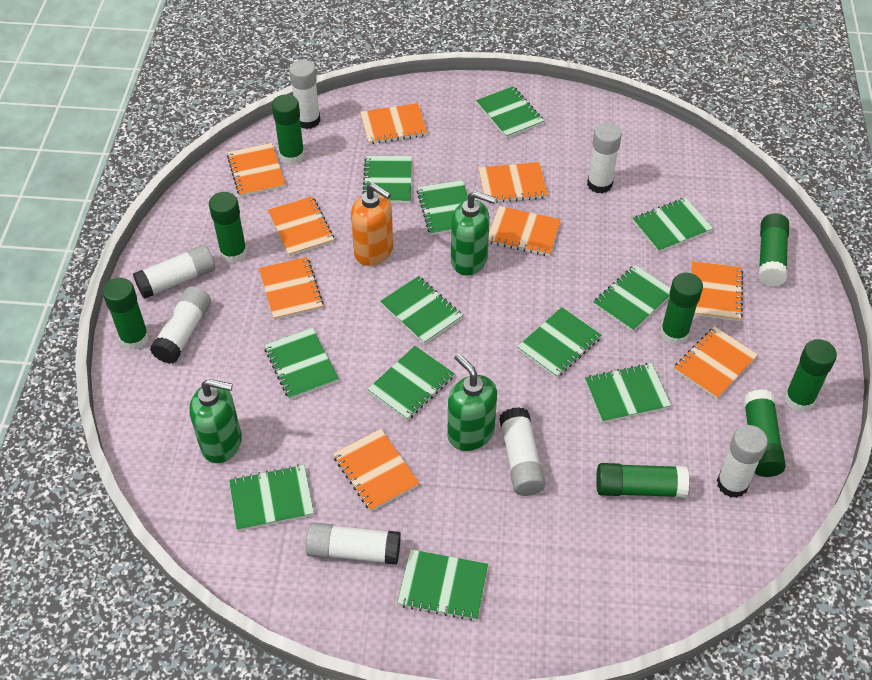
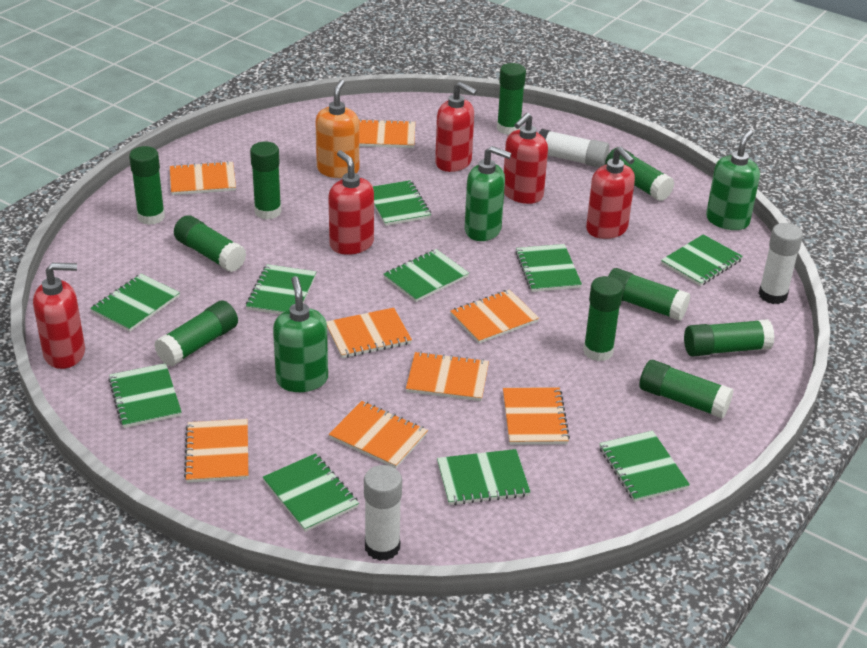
green glue stick: [102,278,149,350] [209,192,247,263] [272,94,305,164] [596,463,689,498] [660,273,703,345] [743,389,786,477] [758,213,789,287] [784,339,837,412] = 8 -> [129,146,165,225] [154,301,238,367] [174,215,246,272] [250,142,282,219] [497,63,526,135] [583,276,623,361] [605,147,675,201] [608,268,690,321] [639,360,733,419] [684,319,775,357] = 10
green notebook: [229,465,314,531] [264,328,339,399] [362,156,412,203] [367,346,455,420] [380,276,463,344] [397,549,488,621] [417,180,468,235] [476,86,544,138] [517,307,601,378] [585,363,671,423] [593,265,671,332] [632,198,713,253] = 12 -> [90,274,180,332] [108,363,182,428] [246,264,316,314] [263,453,359,532] [373,180,431,226] [383,249,469,302] [437,449,530,505] [515,244,582,292] [599,431,690,502] [661,234,743,286] = 10
orange notebook: [227,143,285,197] [259,257,324,320] [268,196,334,256] [333,429,419,511] [360,103,427,144] [478,162,548,204] [488,206,561,256] [674,326,758,399] [691,261,743,321] = 9 -> [170,161,236,195] [184,419,248,483] [326,308,412,358] [329,401,428,468] [359,119,415,148] [406,352,489,401] [450,290,539,344] [503,387,570,445] = 8
red soap dispenser: none = 0 -> [33,263,85,369] [328,150,374,255] [435,82,477,172] [504,113,548,204] [586,147,635,239] = 5
white glue stick: [133,245,215,299] [150,286,211,364] [289,60,320,129] [306,522,401,565] [499,407,546,496] [587,123,622,194] [717,425,768,498] = 7 -> [364,465,402,561] [539,129,610,168] [758,223,803,304] = 3

